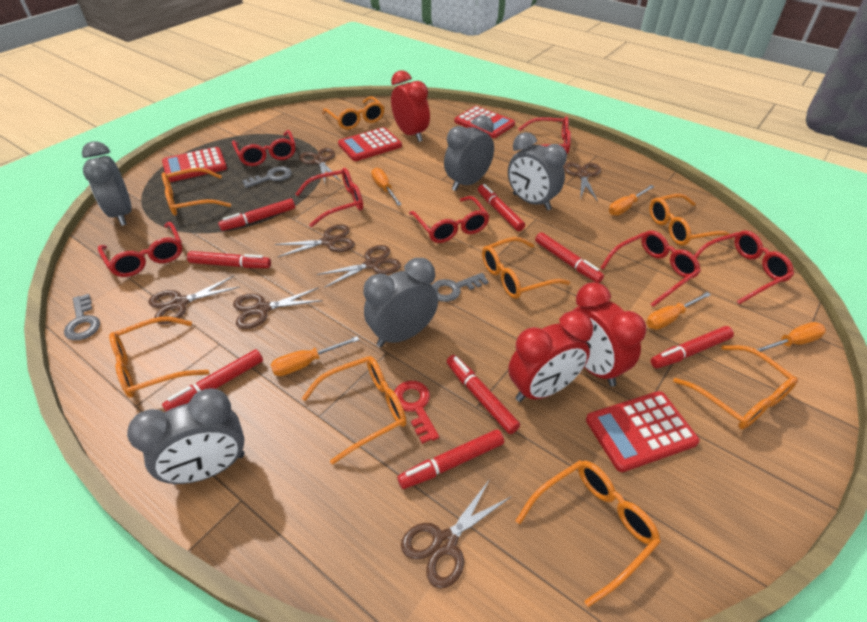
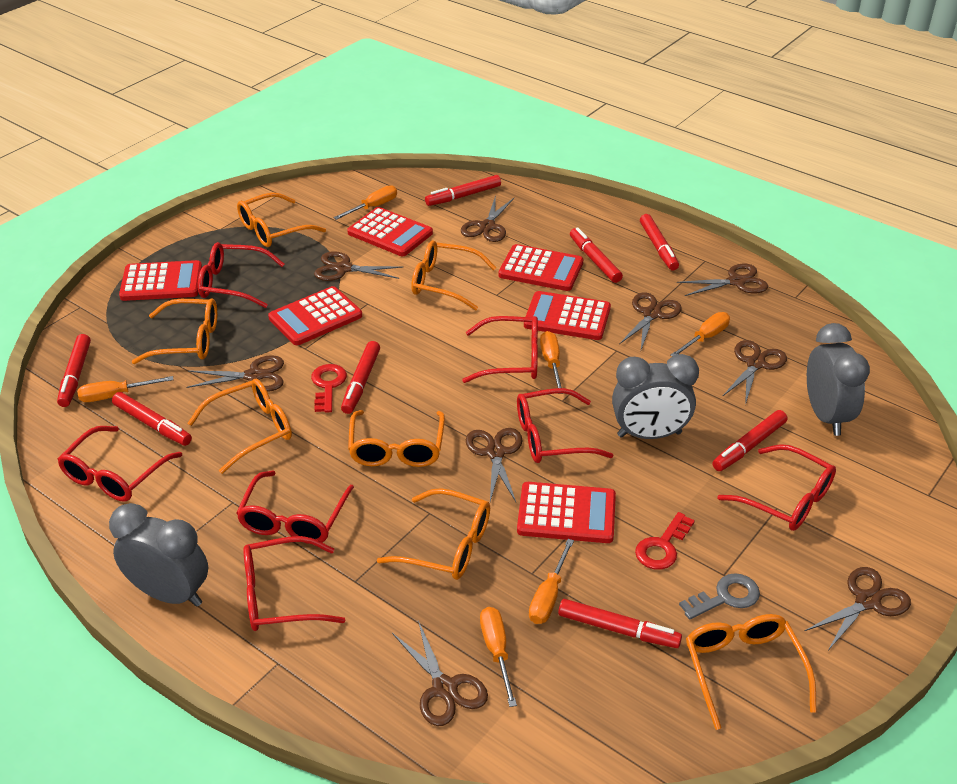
brown scissors: [148,276,240,324] [233,287,323,329] [275,225,355,257] [299,148,341,183] [317,245,401,288] [401,479,511,589] [564,162,601,202] = 7 -> [187,355,284,392] [314,251,403,281] [392,620,488,726] [461,195,514,242] [466,428,523,502] [619,293,682,350] [677,263,768,296] [722,340,787,405] [805,567,911,650] = 9
grey clock: [82,141,132,226] [127,388,245,485] [364,258,438,347] [444,115,494,191] [508,132,567,210] = 5 -> [109,503,208,607] [612,354,699,439] [807,323,870,436] = 3
grey key: [64,294,100,340] [242,166,292,188] [432,273,489,302] = 3 -> [679,573,760,619] = 1
orange glasses: [109,317,209,398] [162,168,231,216] [302,356,407,465] [322,96,384,130] [482,237,570,299] [516,460,661,607] [649,194,732,246] [673,345,798,429] = 8 -> [132,298,217,364] [188,379,292,474] [237,192,326,247] [348,410,445,467] [377,488,490,580] [411,240,496,310] [686,614,817,730] = 7
orange screwdriver: [270,336,359,376] [371,168,402,206] [609,185,654,216] [646,292,711,330] [754,322,826,355] = 5 -> [77,376,174,402] [333,185,397,220] [480,607,517,707] [529,539,574,624] [540,331,564,394] [671,312,730,356] = 6
red calculator: [162,147,227,182] [338,127,402,161] [454,106,515,138] [586,391,700,472] = 4 -> [119,260,202,301] [268,286,362,345] [347,207,433,256] [499,244,583,291] [517,482,616,543] [524,291,611,340] = 6
red clock: [391,70,430,142] [508,311,593,402] [572,282,646,387] = 3 -> none = 0
red key: [394,381,439,444] = 1 -> [311,364,347,413] [635,512,695,570] = 2

